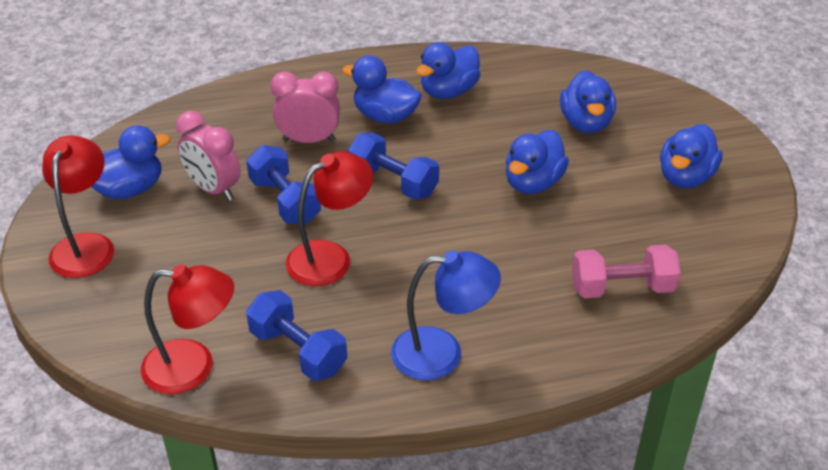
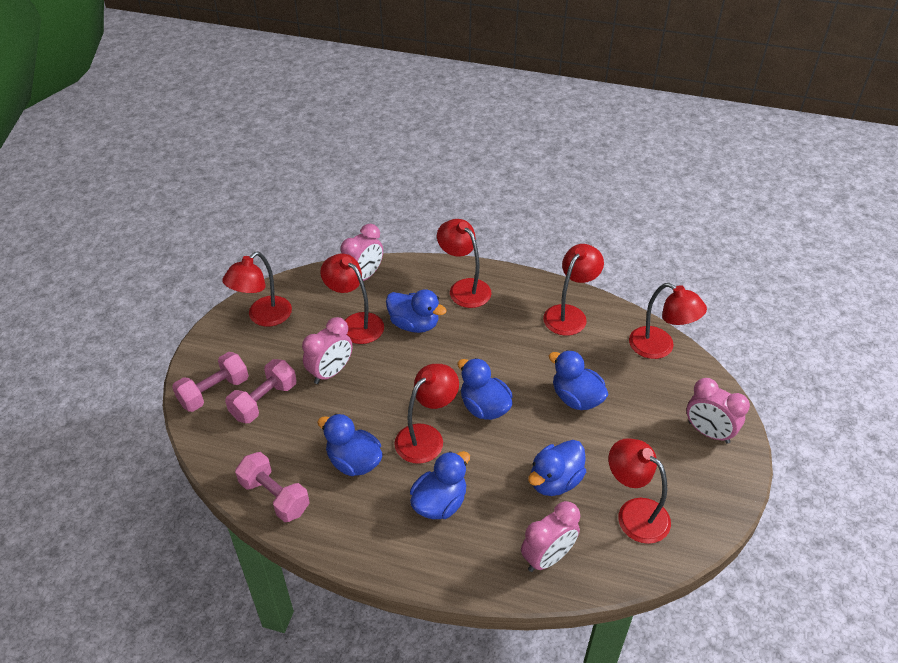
blue dumbbell: [246,145,321,224] [246,290,347,381] [348,133,439,200] = 3 -> none = 0
blue lamp: [391,250,501,380] = 1 -> none = 0
pink clock: [176,111,241,201] [271,71,340,143] = 2 -> [302,317,353,384] [340,224,383,281] [521,501,580,572] [686,378,750,444] = 4
pink dumbbell: [572,245,681,298] = 1 -> [172,352,249,412] [225,359,297,423] [235,452,310,522] = 3
red lamp: [42,135,114,278] [141,264,234,394] [285,151,373,286] = 3 -> [222,252,292,327] [320,254,384,344] [394,364,459,464] [437,219,491,308] [543,244,604,336] [608,438,671,544] [629,283,707,359] = 7

